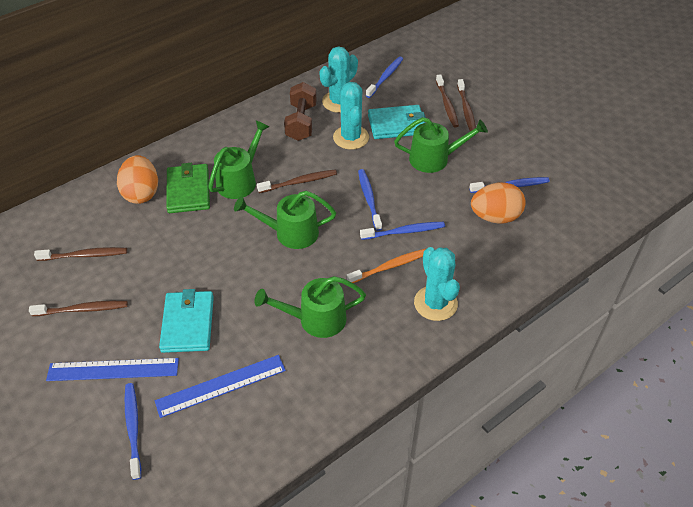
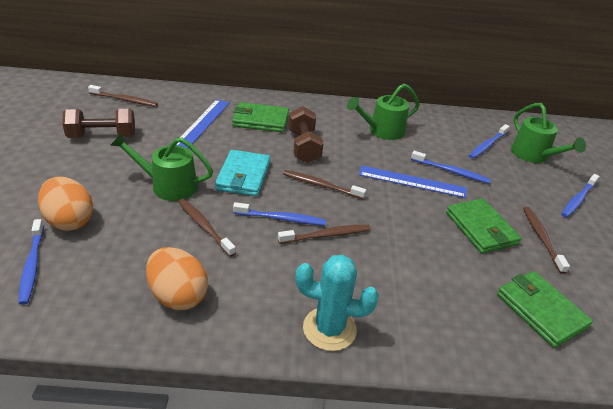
brown dumbbell: [284,82,316,141] = 1 -> [62,109,135,138] [288,106,323,163] = 2
green wallet: [166,163,210,213] = 1 -> [232,102,289,133] [446,198,522,254] [497,271,593,348] = 3
green watering can: [208,120,270,199] [234,191,336,249] [254,276,366,338] [394,117,488,173] = 4 -> [110,133,213,201] [347,84,420,140] [511,103,586,163] = 3
orange toothbrush: [346,249,425,283] = 1 -> none = 0
turquoise cactus: [319,46,358,113] [333,82,369,150] [414,247,460,321] = 3 -> [295,255,379,351] = 1
turquoise wallet: [159,289,214,353] [368,105,426,139] = 2 -> [215,150,270,196] = 1

